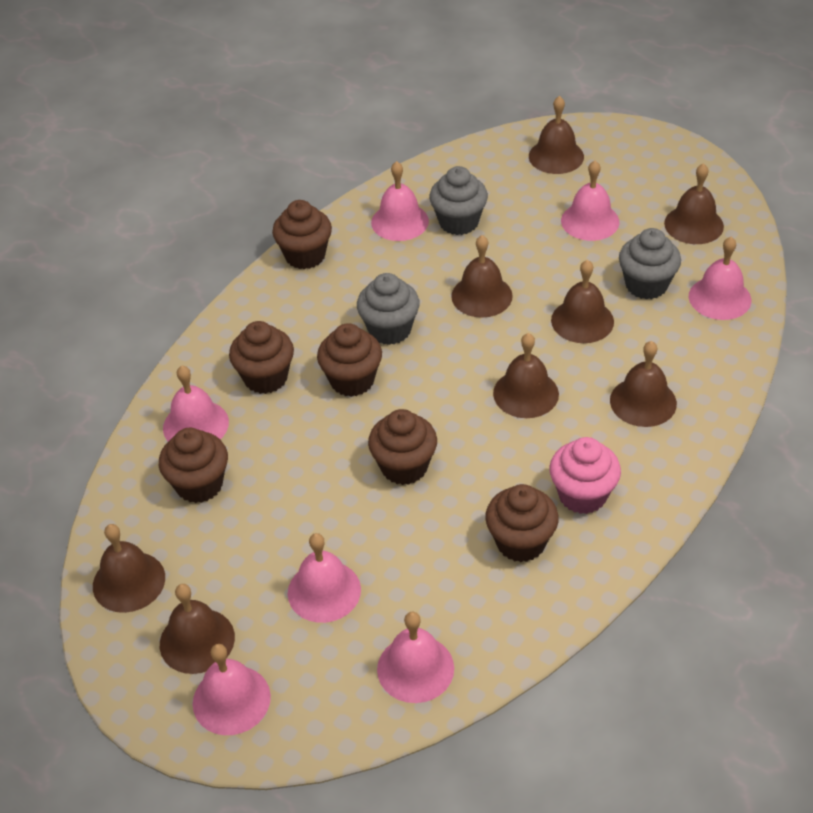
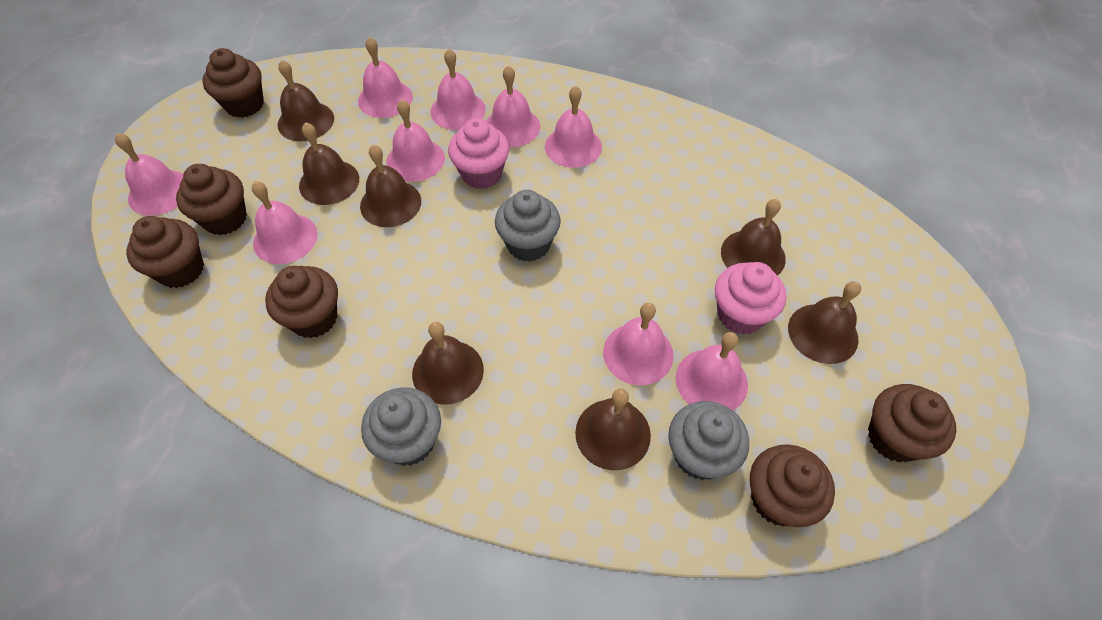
brown bell: [93,524,165,613] [160,584,235,674] [451,235,513,318] [493,333,559,418] [529,96,584,174] [551,260,614,343] [610,341,677,427] [664,163,724,244] = 8 -> [278,60,334,141] [299,122,359,205] [360,145,421,227] [412,322,484,405] [575,389,651,470] [721,199,786,276] [788,281,861,364] = 7
pink bell: [163,366,229,441] [193,644,271,735] [288,533,361,623] [371,161,429,241] [377,612,454,703] [561,160,620,241] [689,237,751,320] = 7 -> [115,133,183,216] [252,181,318,264] [358,37,413,118] [386,99,445,182] [430,49,486,130] [486,65,540,147] [545,86,602,168] [603,303,674,385] [675,332,748,410] = 9
pink cupcake: [549,437,621,514] = 1 -> [448,118,509,189] [715,262,786,335] = 2

